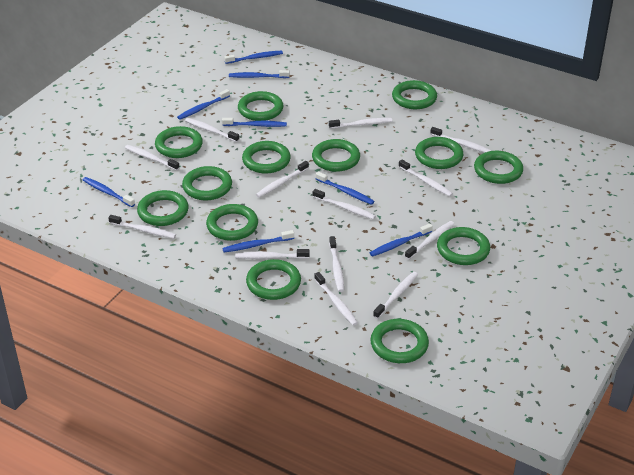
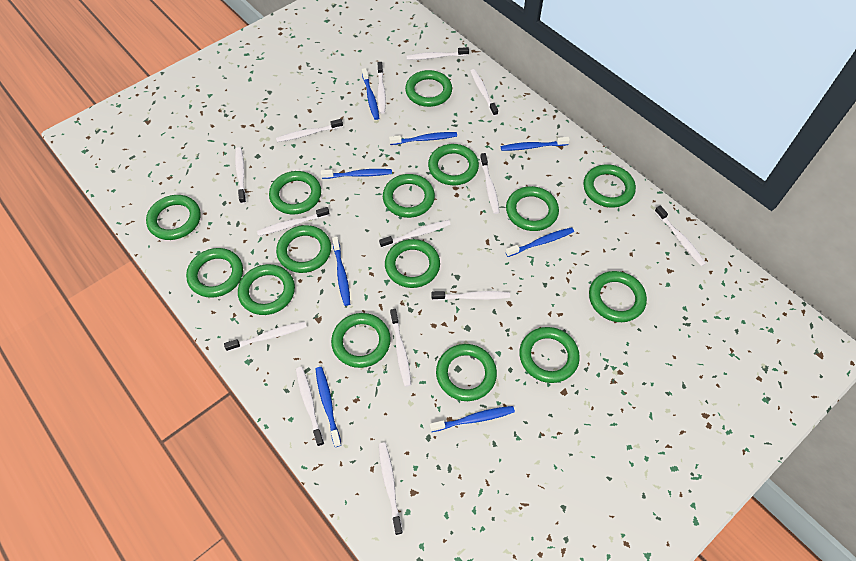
green ring: [137,190,189,226] [155,126,203,158] [182,166,232,200] [206,204,258,241] [238,91,283,121] [242,141,291,174] [246,259,301,300] [312,139,360,172] [370,319,429,363] [392,80,437,109] [415,137,463,169] [437,227,490,265] [474,151,523,184] = 13 -> [146,195,201,240] [186,248,243,298] [238,264,295,315] [269,171,321,214] [276,225,331,273] [331,313,391,368] [383,174,435,218] [385,239,440,288] [405,70,452,107] [428,144,479,185] [436,344,497,401] [506,186,559,231] [519,327,580,383] [583,164,636,208] [589,271,647,322] = 15
white toothbrush: [108,215,176,239] [125,145,180,170] [185,118,239,142] [235,249,309,259] [256,161,309,197] [313,189,376,219] [314,272,358,326] [329,118,392,129] [329,236,344,292] [373,272,418,319] [398,160,453,197] [405,221,454,259] [430,127,492,153] = 13 -> [224,322,307,352] [235,147,246,204] [257,207,330,236] [276,119,343,142] [296,367,324,447] [377,62,386,114] [379,220,451,248] [379,443,403,535] [390,309,411,387] [406,47,469,60] [431,291,510,300] [471,69,498,116] [480,153,499,214] [655,205,706,266] = 14

